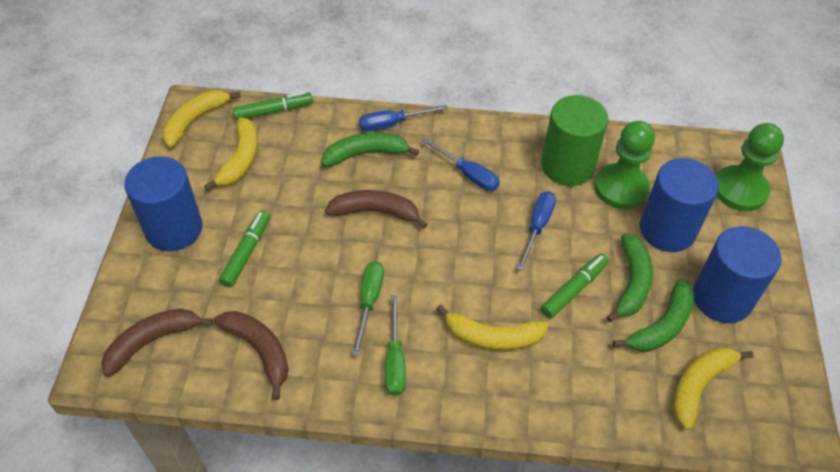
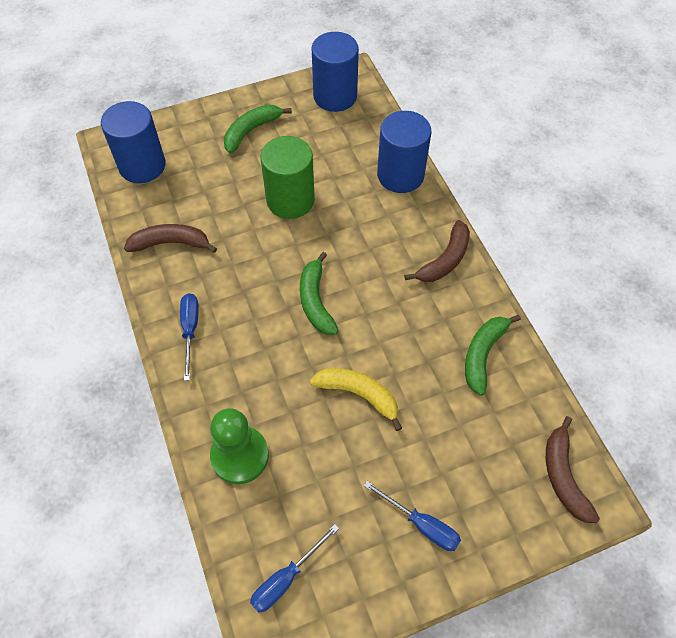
green marker: [219,210,270,287] [232,91,313,121] [541,253,609,319] = 3 -> none = 0
green pawn: [594,121,655,209] [716,123,784,211] = 2 -> [210,408,269,484] = 1
green screwdriver: [352,261,384,356] [385,295,406,396] = 2 -> none = 0
yellow banana: [162,90,240,148] [204,117,258,191] [436,305,548,351] [673,347,754,430] = 4 -> [310,368,402,431] = 1

